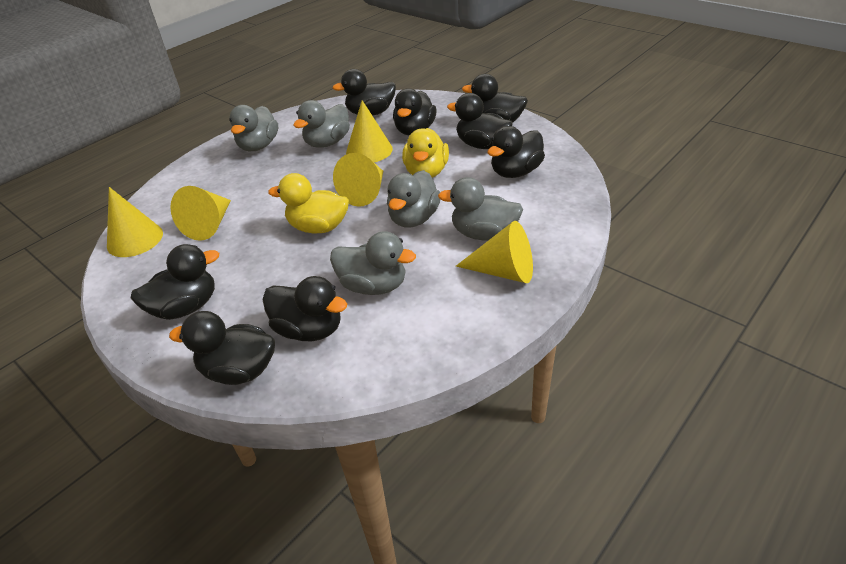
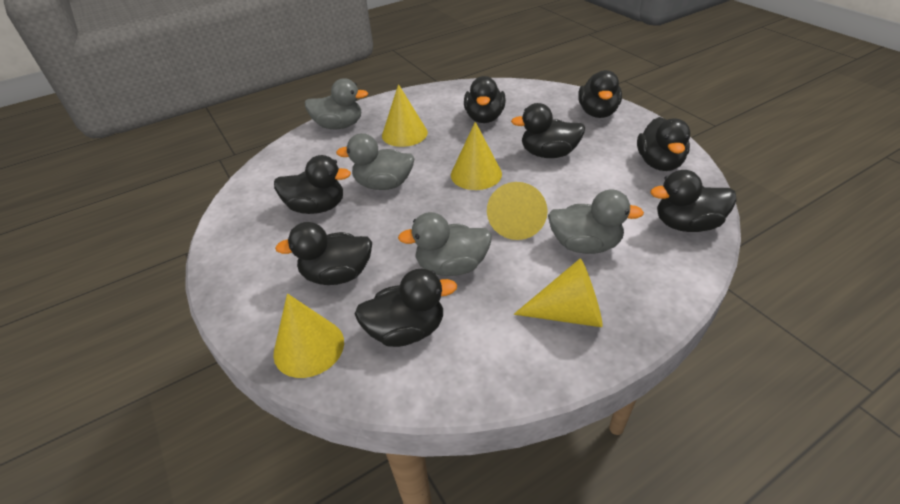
grey duck: [229,105,278,151] [293,100,350,148] [330,231,416,295] [387,170,440,228] [438,177,523,240] = 5 -> [305,78,368,129] [336,133,414,190] [398,212,492,276] [548,189,644,254] = 4
yellow duck: [268,173,349,233] [402,128,449,178] = 2 -> none = 0

